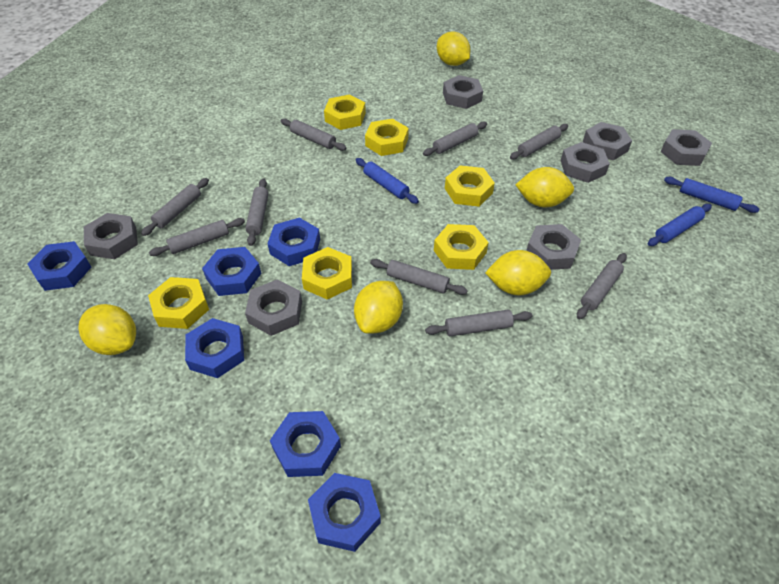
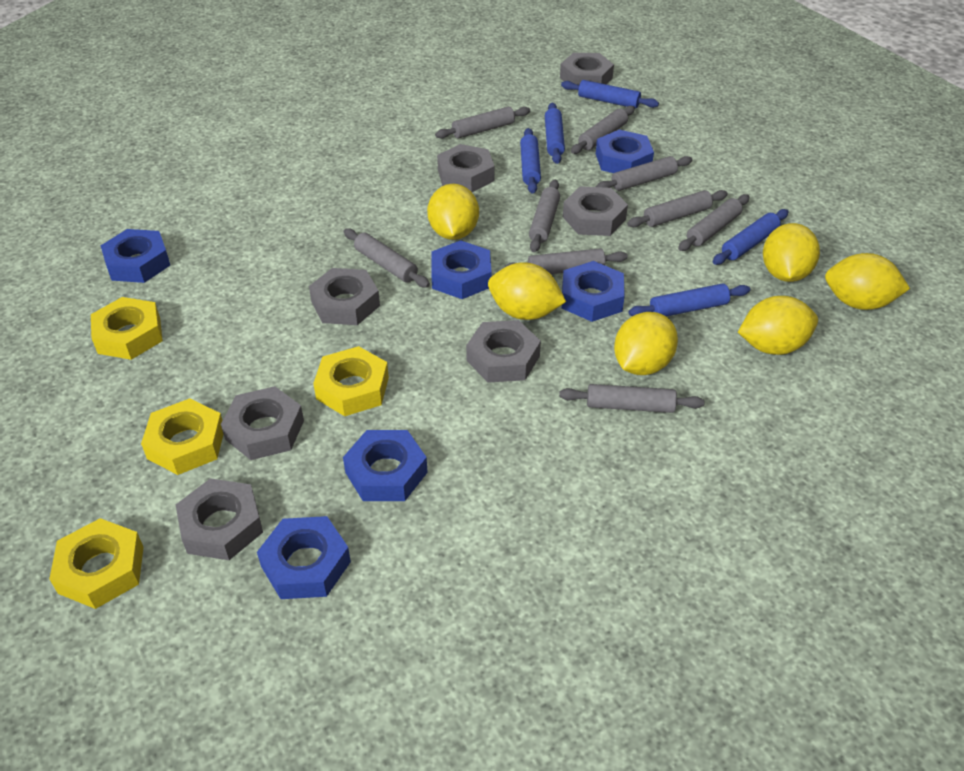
blue rolling pin: [356,158,419,204] [648,204,712,246] [664,177,760,213] = 3 -> [520,128,541,194] [545,103,565,164] [561,80,659,108] [629,284,750,316] [713,209,788,265] = 5
yellow lemon: [78,304,136,355] [354,281,403,334] [437,32,471,66] [485,250,551,295] [516,167,574,207] = 5 -> [427,184,479,240] [488,262,566,320] [614,312,678,375] [738,296,818,355] [763,223,820,282] [825,253,910,310] = 6
yellow nut: [148,277,209,329] [302,247,352,299] [324,94,366,130] [365,119,409,156] [434,224,489,270] [445,165,495,207] = 6 -> [49,518,144,609] [91,297,163,360] [141,399,223,475] [313,346,389,416] = 4

